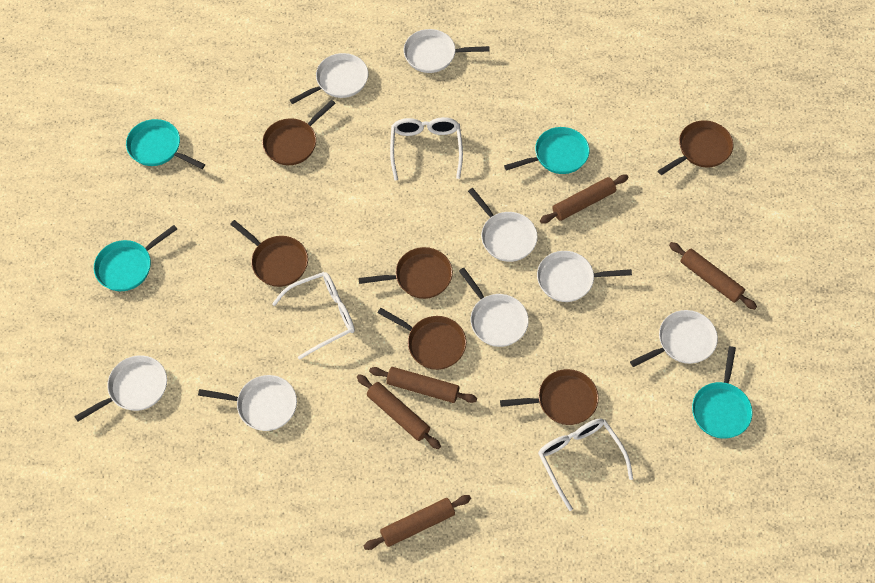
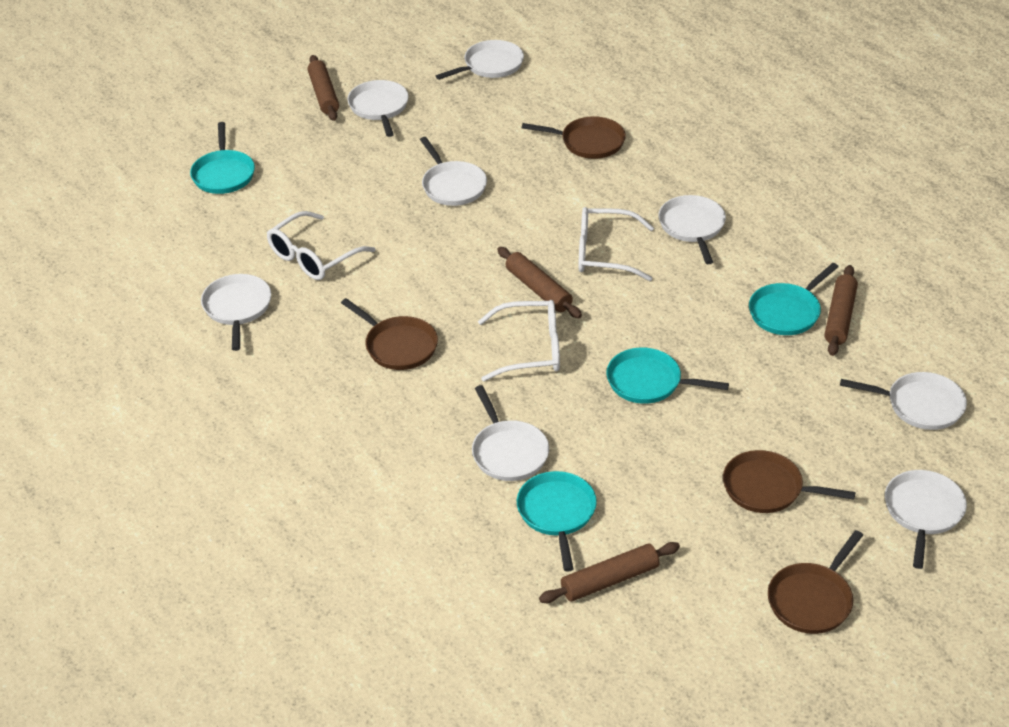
brown pan: [230,220,308,287] [262,100,336,165] [358,247,453,299] [378,308,466,370] [500,369,599,425] [658,120,734,175] = 6 -> [341,298,438,370] [522,116,626,159] [723,450,856,513] [768,530,863,634] = 4
brown rolling pin: [357,374,441,449] [364,495,471,550] [369,367,477,403] [540,175,628,224] [669,242,757,310] = 5 -> [308,55,339,121] [497,247,582,318] [539,542,680,603] [824,265,858,356] = 4

